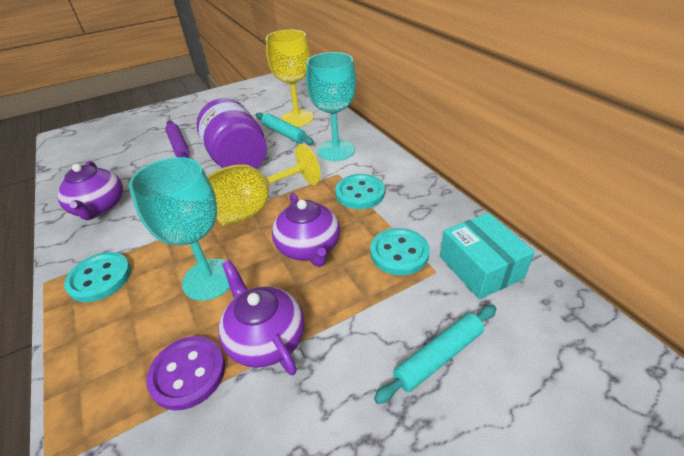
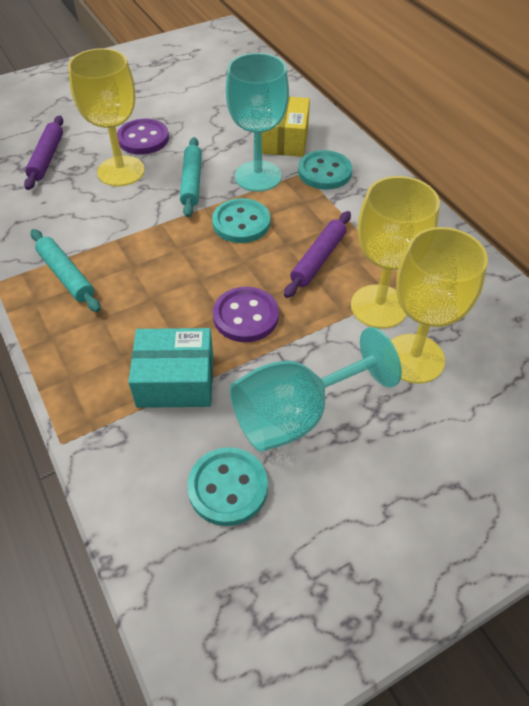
purple button: [146,336,225,410] = 1 -> [117,119,169,155] [213,287,279,342] = 2
purple jar: [197,98,267,168] = 1 -> none = 0
purple rolling pin: [165,121,190,158] = 1 -> [24,116,63,190] [284,211,351,298] = 2
purple teapot: [57,161,123,220] [218,260,305,375] [272,193,340,267] = 3 -> none = 0
yellow box: none = 0 -> [262,96,310,157] = 1
yellow goblet: [207,144,321,226] [266,30,314,127] = 2 -> [68,48,145,186] [351,176,440,329] [391,227,488,384] = 3

